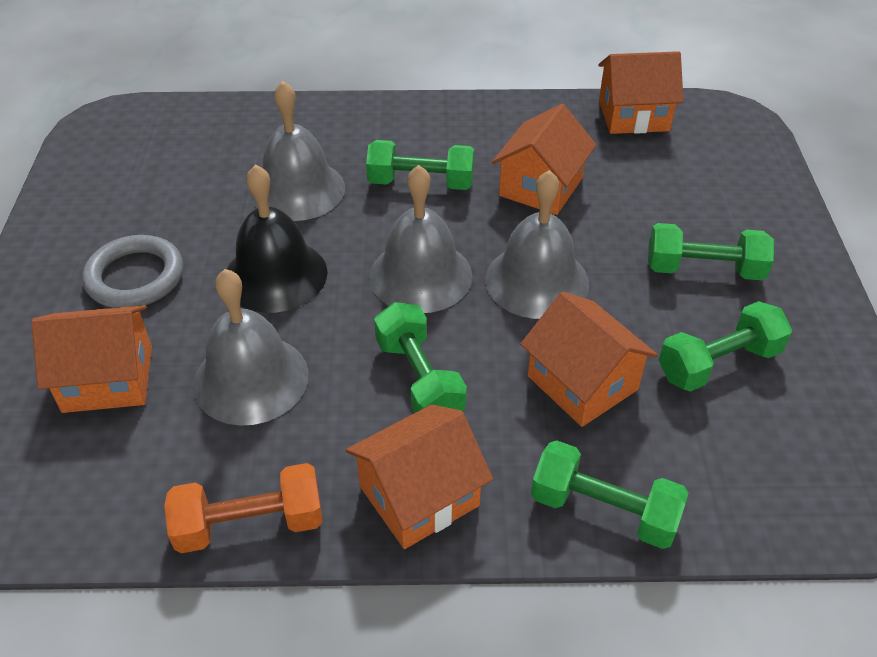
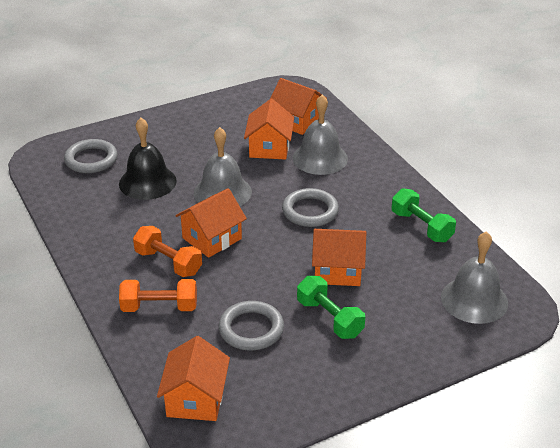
green dumbbell: [366,140,474,190] [374,302,467,413] [531,440,689,549] [648,223,774,280] [659,301,792,392] = 5 -> [297,276,365,339] [392,188,456,242] = 2
grey bell: [193,269,309,426] [251,81,345,221] [369,165,472,313] [485,170,589,319] = 4 -> [194,127,252,206] [292,95,348,175] [441,231,508,324] = 3
grey ring: [82,235,183,308] = 1 -> [64,139,118,173] [219,301,284,350] [282,188,339,227] = 3
orange dumbbell: [164,463,323,553] = 1 -> [119,279,197,312] [133,226,202,277] = 2

